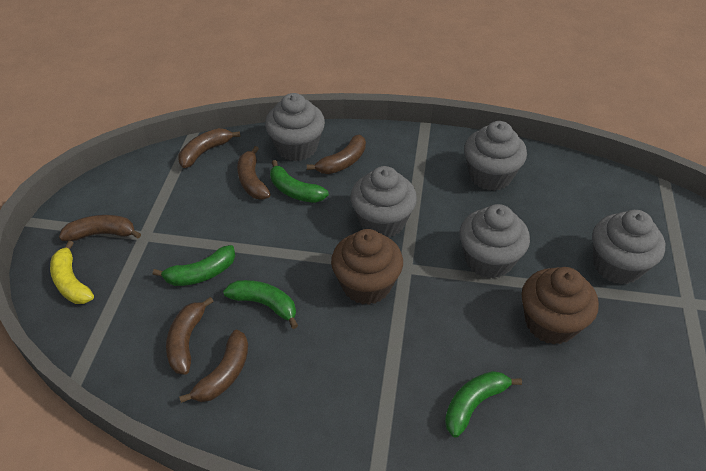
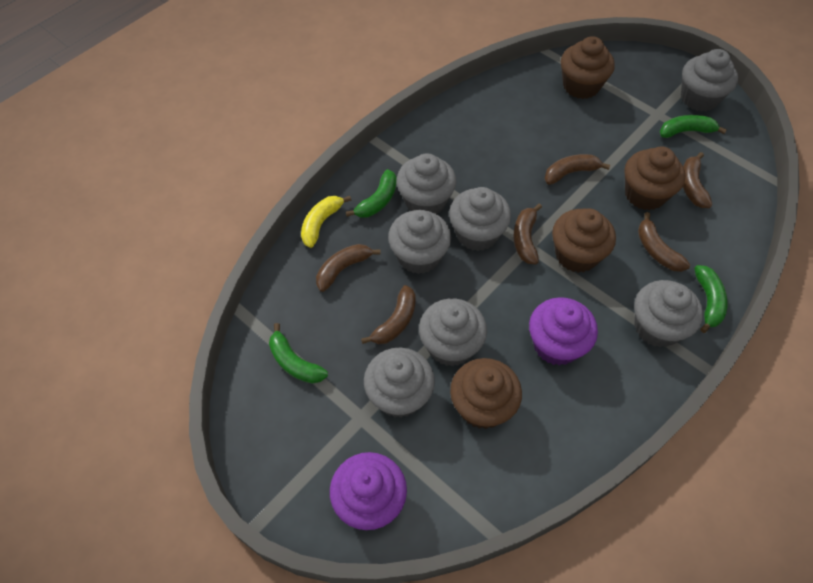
brown cupcake: [331,229,403,305] [521,267,599,344] = 2 -> [450,358,522,429] [552,208,616,273] [561,36,615,99] [625,146,686,210] = 4
grey cupcake: [265,93,325,161] [350,166,417,238] [460,204,530,279] [464,121,527,191] [592,210,665,285] = 5 -> [364,348,435,418] [388,210,451,274] [396,153,456,214] [419,299,487,367] [449,187,511,251] [634,280,703,347] [681,49,738,112] = 7
purple cupcake: none = 0 -> [330,452,407,530] [529,297,598,366] = 2

